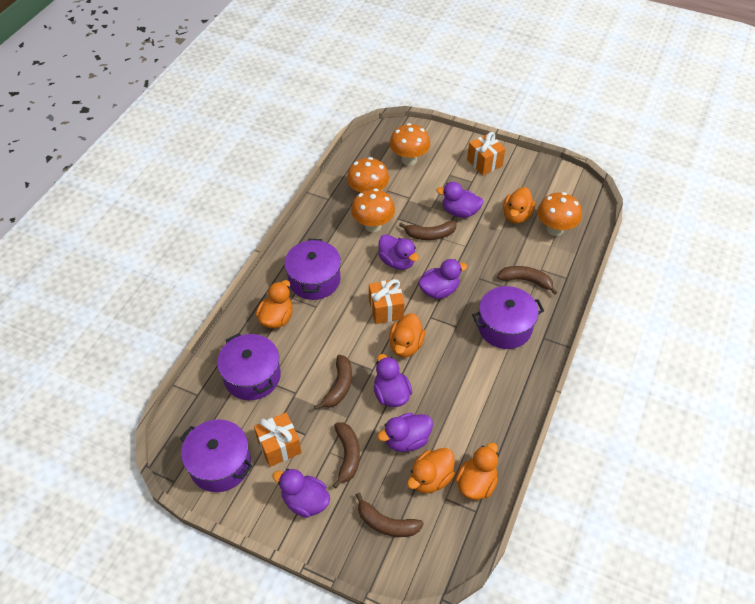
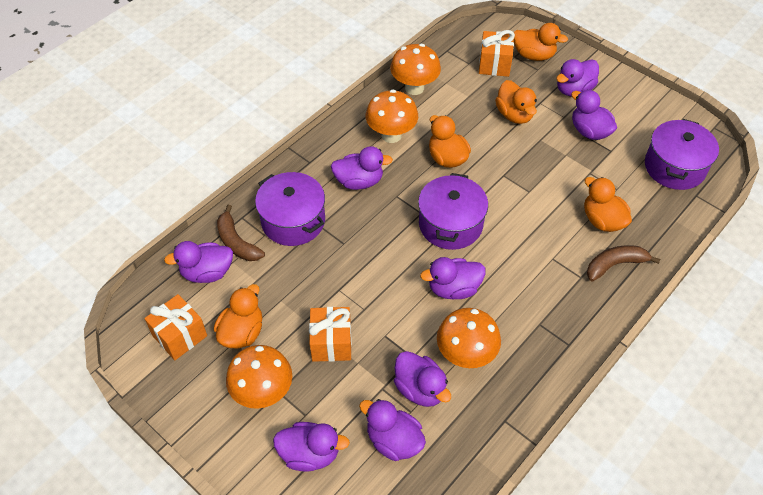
brown banana: [314,355,352,410] [333,422,360,489] [356,493,424,537] [399,221,456,240] [497,266,558,295] = 5 -> [217,205,265,261] [587,245,660,282] = 2
purple duck: [272,469,330,518] [373,354,413,407] [377,413,433,452] [378,234,419,270] [418,259,467,299] [436,182,484,218] = 6 -> [164,241,233,283] [273,422,350,472] [331,146,393,190] [359,399,426,461] [394,351,451,407] [420,257,486,299] [556,59,599,96] [571,90,617,140] = 8
purple pot: [180,419,252,492] [217,333,281,400] [285,239,341,300] [472,286,544,349] = 4 -> [255,172,325,246] [418,173,488,250] [645,119,719,190] = 3

